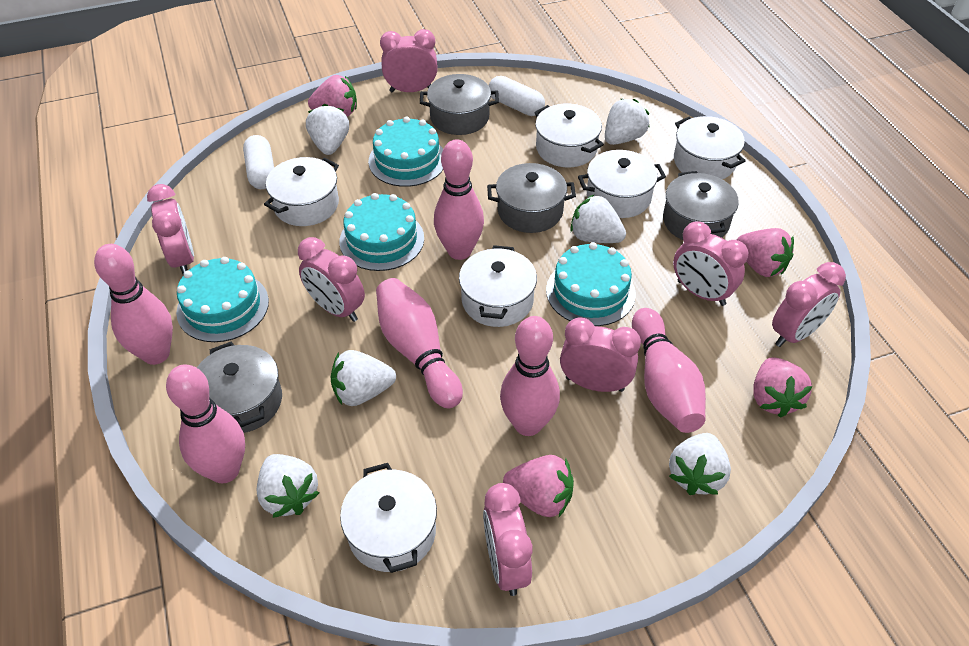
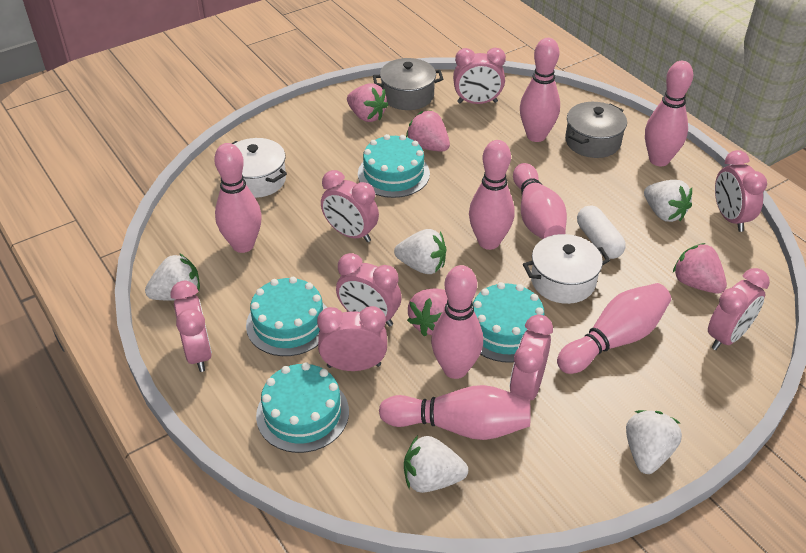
grey pot: [197,342,282,433] [420,74,499,135] [487,163,576,233] [663,171,739,240] = 4 -> [373,58,443,110] [565,102,627,158] = 2
pink bowling pin: [94,244,173,365] [166,364,245,484] [376,278,463,408] [434,139,484,260] [500,316,560,436] [632,308,706,433] = 6 -> [214,143,262,253] [379,385,531,440] [431,265,483,379] [469,140,515,250] [513,163,567,239] [520,38,560,142] [557,283,671,374] [645,61,693,166] = 8
pink clock: [147,184,194,274] [298,237,365,322] [380,29,438,92] [483,483,533,596] [560,317,641,392] [673,221,748,306] [772,262,846,347] = 7 -> [171,281,212,372] [317,306,387,371] [321,170,379,242] [336,253,402,327] [453,48,506,104] [510,314,553,400] [708,268,770,350] [715,150,767,232] = 8
white capsule: [243,135,274,189] [489,76,545,116] = 2 -> [577,205,626,259] = 1
white pot: [264,157,339,226] [340,463,437,573] [459,245,537,327] [534,104,604,167] [578,150,666,218] [674,116,745,179] = 6 -> [232,138,287,198] [523,234,610,304] = 2
white strawberry: [256,454,319,518] [306,104,349,155] [330,350,396,406] [570,194,626,243] [605,99,649,145] [669,433,731,495] = 6 -> [145,253,200,300] [394,229,446,274] [404,436,468,493] [626,410,682,474] [644,180,692,222] = 5

